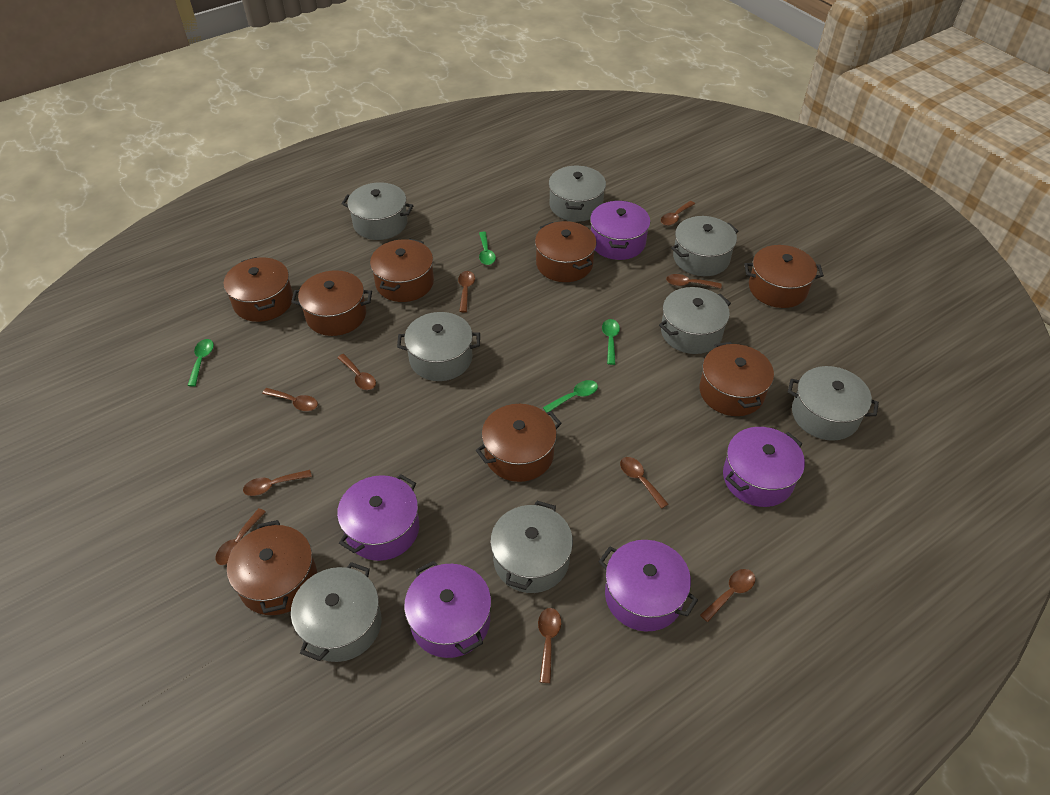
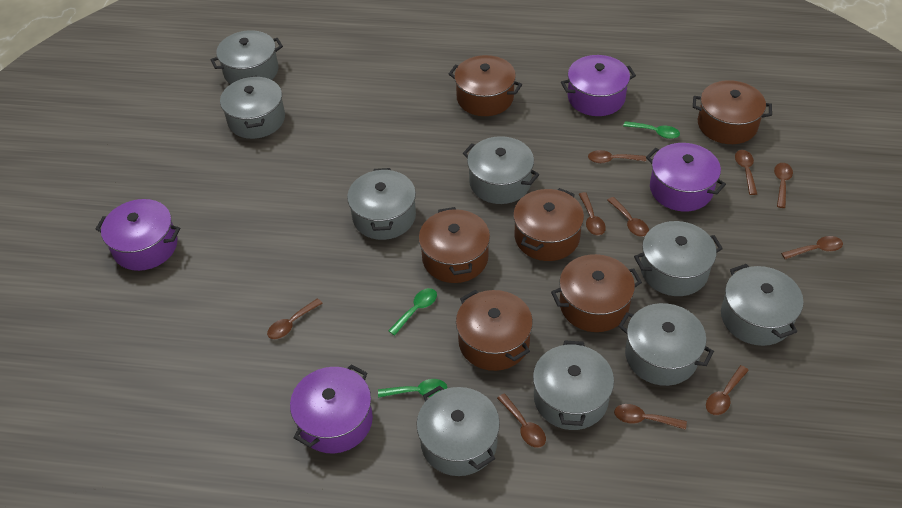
brown pot: [223,257,293,322] [227,520,317,615] [291,270,372,336] [370,239,434,302] [476,404,562,482] [535,221,596,282] [699,342,774,416] [744,245,824,308] = 8 -> [419,207,490,283] [449,55,522,116] [456,290,533,371] [513,188,584,261] [551,254,642,332] [693,80,772,144] = 6
green spoon: [187,339,214,386] [479,232,496,265] [543,380,598,413] [602,319,620,365] = 4 -> [378,379,447,398] [388,288,437,335] [623,121,680,139] = 3
grey pot: [291,562,382,662] [342,182,414,240] [397,312,480,381] [490,501,573,593] [549,165,606,222] [659,287,731,354] [671,216,738,276] [788,366,879,441] = 8 -> [210,30,283,84] [220,76,285,139] [347,168,416,240] [417,386,500,476] [463,136,540,204] [533,340,614,430] [618,303,714,386] [634,221,723,296] [721,264,804,346] = 9
purple pot: [337,474,419,561] [404,561,491,658] [590,200,650,260] [598,540,698,632] [723,427,805,507] = 5 -> [96,199,180,271] [290,364,373,453] [561,55,636,116] [646,143,726,211] = 4

